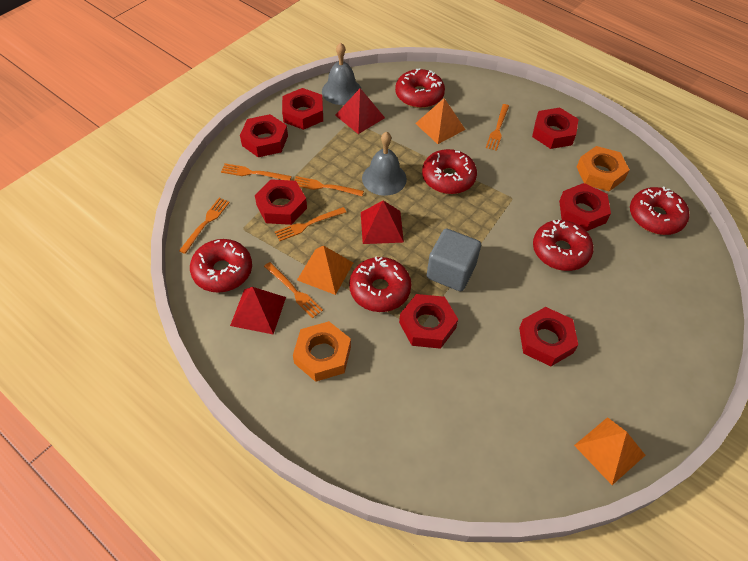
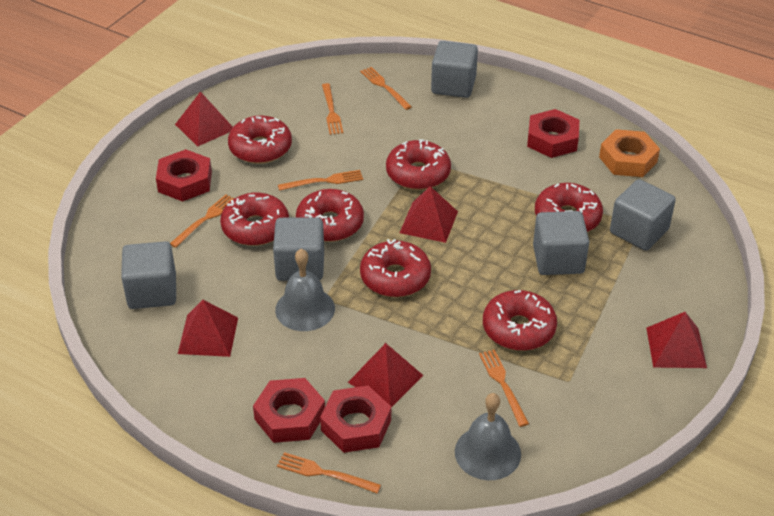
grey cube: [426,228,481,291] = 1 -> [121,241,176,309] [273,217,324,281] [431,41,478,98] [533,211,590,275] [610,179,676,250] = 5
orange nut: [293,321,351,382] [577,146,630,191] = 2 -> [599,129,660,177] = 1
orange pyramid: [297,246,353,295] [415,98,466,144] [574,417,645,485] = 3 -> none = 0
red donut: [190,239,252,293] [349,257,411,312] [395,69,445,108] [422,149,477,194] [533,220,594,271] [630,187,689,235] = 6 -> [220,193,289,246] [228,115,292,164] [296,189,364,242] [360,239,431,297] [386,139,451,190] [483,290,557,351] [535,183,603,232] = 7
red nut: [240,114,288,157] [255,179,307,225] [282,88,323,130] [399,294,458,349] [519,307,578,366] [532,108,579,149] [559,183,611,231] = 7 -> [156,149,212,202] [253,378,325,443] [320,386,391,453] [527,109,580,158] = 4
red pyramid: [230,287,286,334] [335,88,385,134] [361,201,404,244] = 3 -> [175,91,233,147] [178,300,238,357] [348,343,423,408] [400,186,458,243] [646,312,707,368] = 5

